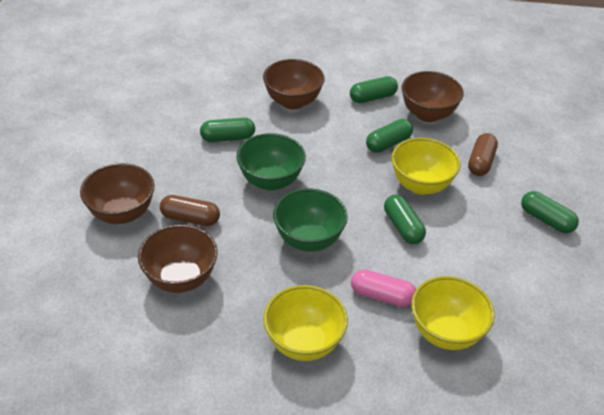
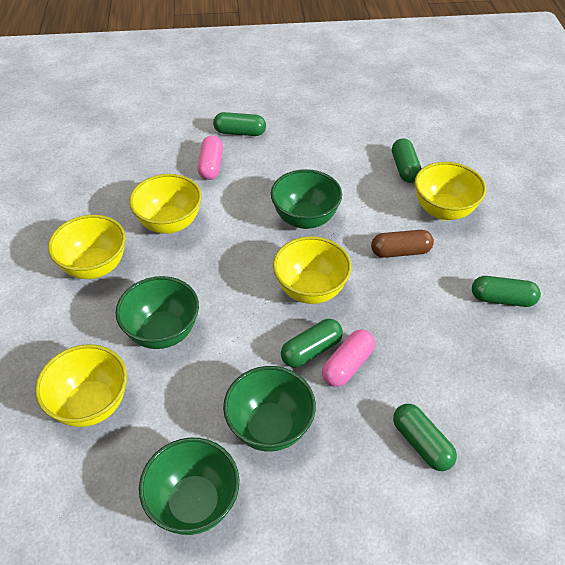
brown bowl: [80,163,154,224] [138,225,218,293] [263,59,325,109] [402,71,464,122] = 4 -> none = 0
brown capsule: [160,195,220,226] [468,133,498,176] = 2 -> [371,230,434,258] = 1
green bowl: [236,133,306,191] [273,189,348,252] = 2 -> [115,276,199,349] [139,438,239,535] [223,366,316,452] [271,169,342,229] = 4
pink capsule: [351,269,416,307] = 1 -> [198,135,223,180] [322,330,375,387] = 2
yellow bowl: [263,285,348,361] [392,138,461,195] [411,276,495,350] = 3 -> [35,344,127,427] [48,215,126,279] [129,174,202,234] [273,236,351,304] [415,162,486,220] = 5

